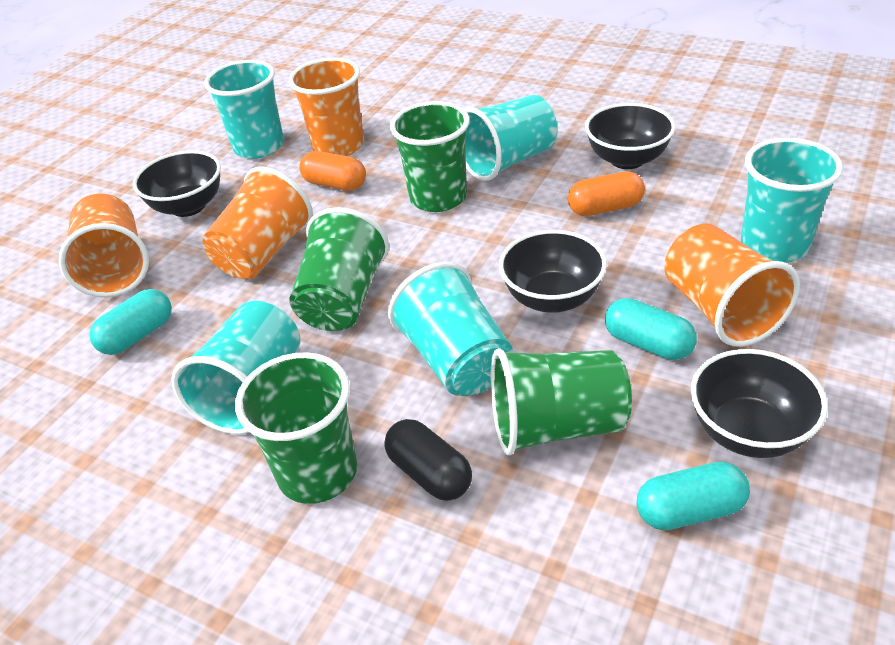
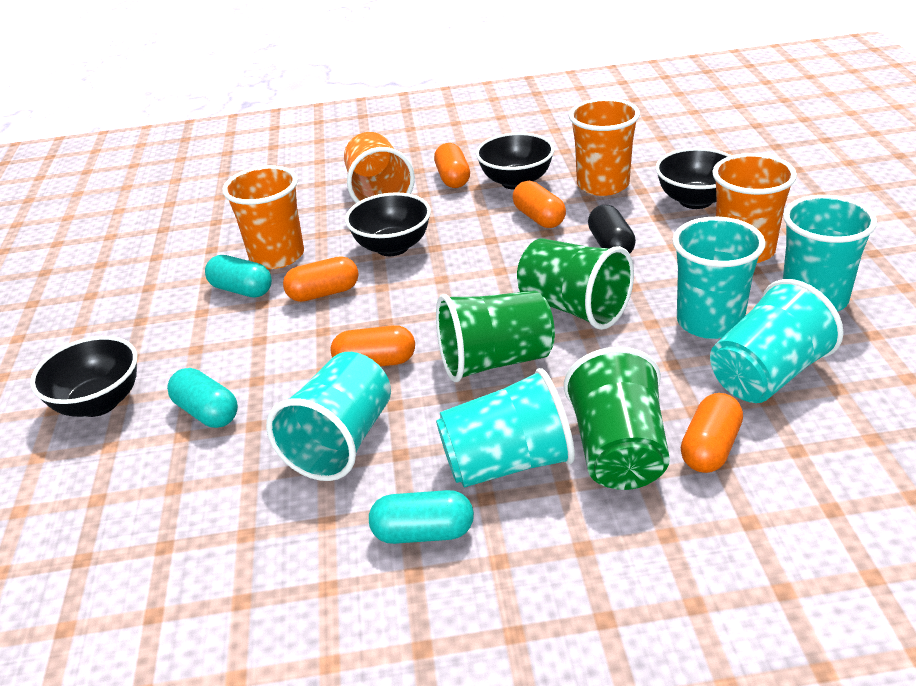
green cup: [235,352,357,504] [289,207,389,331] [390,101,470,212] [491,348,632,455] = 4 -> [436,291,555,382] [517,238,634,330] [564,347,670,490] = 3
orange capsule: [299,151,366,191] [568,171,645,216] = 2 -> [283,256,359,302] [331,325,415,366] [434,143,470,188] [513,181,566,228] [681,393,743,473] = 5

